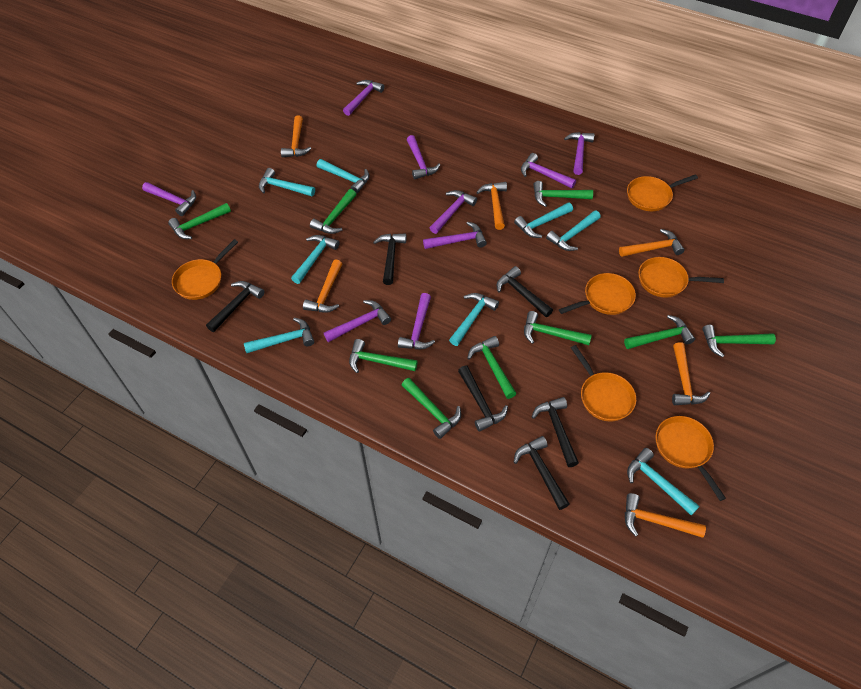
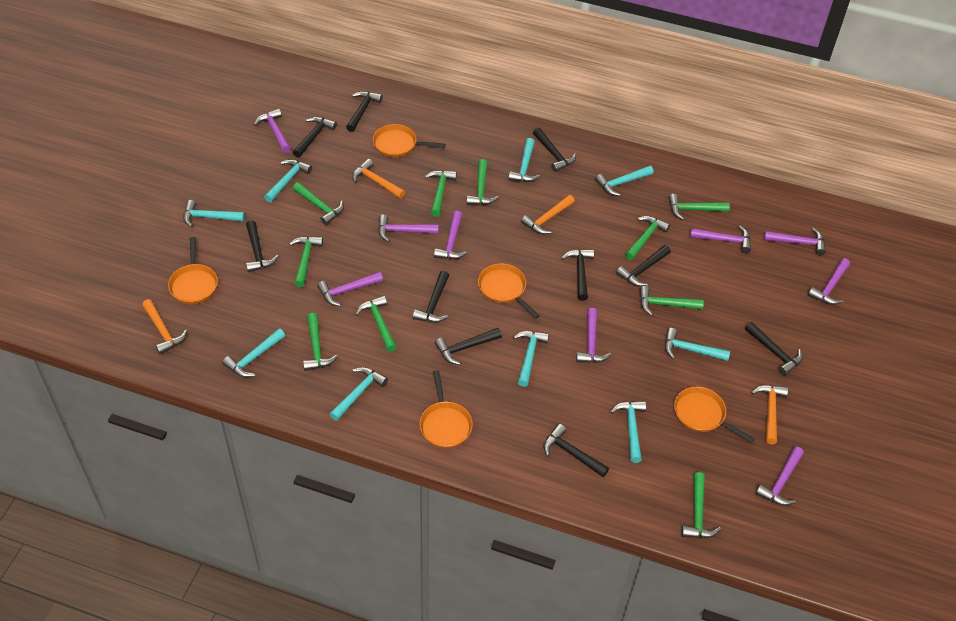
black hammer: [206,281,264,332] [373,233,406,285] [458,366,508,432] [497,266,553,317] [514,436,570,510] [532,397,579,467] = 6 -> [246,220,279,272] [292,116,337,158] [346,91,383,132] [413,271,449,323] [435,328,502,365] [533,128,576,172] [544,424,609,477] [562,249,594,301] [616,245,671,287] [745,322,803,376] = 10
green hammer: [168,203,231,239] [310,189,357,234] [349,339,418,373] [402,378,461,439] [467,336,517,399] [524,311,592,345] [533,181,593,207] [624,315,695,349] [702,325,776,357] = 9 -> [289,236,323,287] [293,182,344,225] [303,313,338,371] [355,295,397,352] [425,170,457,217] [467,159,499,205] [625,216,670,260] [639,286,704,316] [669,194,730,220] [681,472,721,538] = 10
orange hammer: [281,116,312,157] [303,259,342,313] [476,182,507,230] [619,229,685,257] [625,493,706,538] [672,342,710,405] = 6 -> [142,299,187,354] [352,159,405,199] [521,195,575,234] [751,385,788,444] = 4
orange pan: [172,239,238,300] [559,273,636,315] [571,345,636,422] [627,174,698,211] [638,257,724,298] [655,416,726,501] = 6 -> [168,237,218,304] [373,124,446,157] [419,370,473,448] [478,263,540,319] [674,387,755,443] = 5
turquoise hammer: [244,318,314,353] [259,168,315,196] [291,235,340,284] [317,159,370,194] [449,293,499,346] [514,202,573,238] [546,210,601,251] [627,448,700,516] = 8 -> [183,200,245,227] [222,328,285,378] [264,159,312,202] [330,367,388,421] [508,138,540,182] [513,331,549,387] [595,165,654,196] [610,401,646,463] [665,328,730,361] = 9

